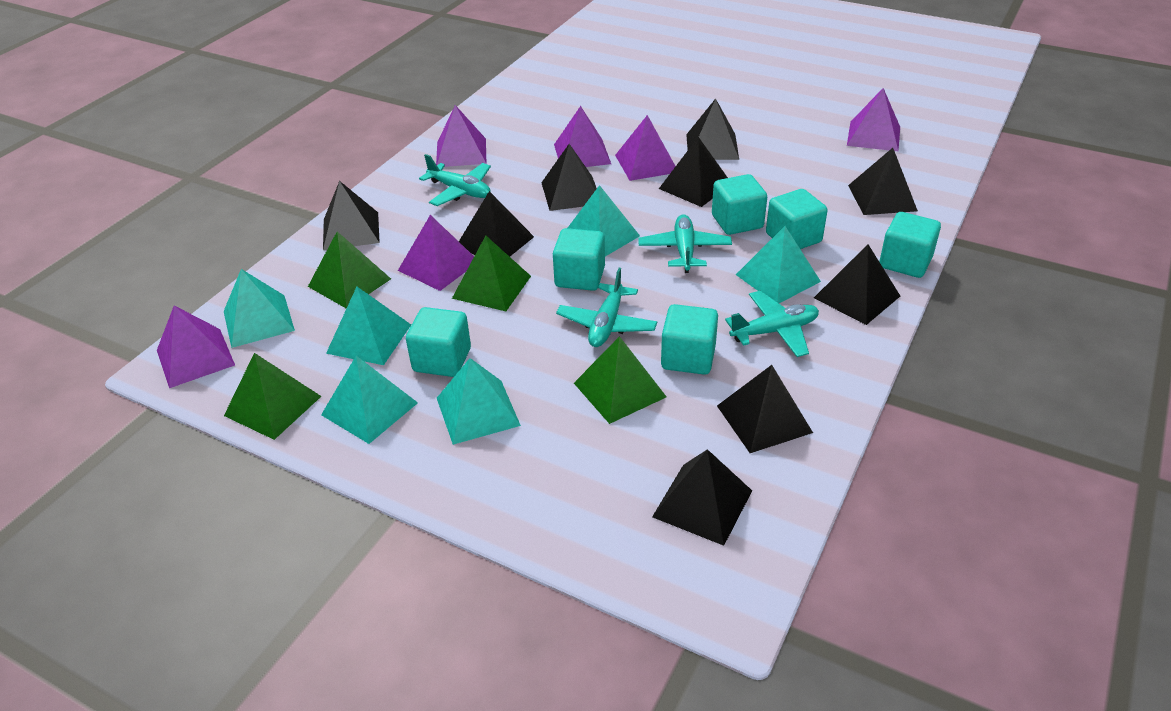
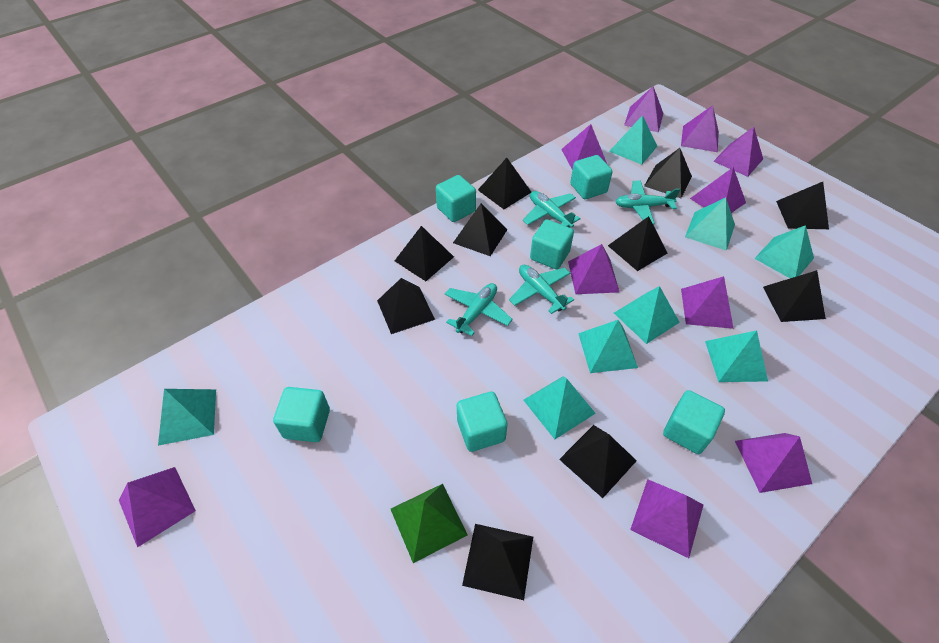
black pyramid: [323,181,380,250] [459,191,534,257] [541,144,597,211] [652,449,752,546] [659,137,728,207] [686,98,739,160] [717,365,813,453] [814,244,900,325] [848,148,918,215] = 9 -> [377,278,435,334] [395,226,454,281] [453,203,507,256] [462,524,533,600] [478,158,531,209] [559,425,637,498] [608,216,667,271] [644,148,692,198] [763,270,826,322] [776,182,829,229] = 10
green pyramid: [224,353,321,440] [308,232,391,309] [452,236,531,311] [574,336,667,424] = 4 -> [391,484,468,563] = 1
purple pyramid: [157,305,235,388] [398,215,474,291] [436,105,486,167] [554,106,611,167] [615,115,676,181] [847,88,900,151] = 6 -> [119,467,196,548] [561,124,607,170] [568,244,619,294] [624,86,664,132] [630,479,703,558] [681,105,719,152] [681,276,734,329] [690,167,746,213] [713,127,763,177] [735,433,812,493] = 10
turquoise pyramid: [224,269,295,348] [321,356,418,444] [326,287,411,365] [437,358,521,445] [568,185,640,256] [736,226,821,303] = 6 -> [158,389,216,446] [524,376,596,439] [578,320,638,373] [609,115,657,165] [614,286,680,344] [685,197,735,251] [705,330,768,382] [754,225,814,278] = 8

